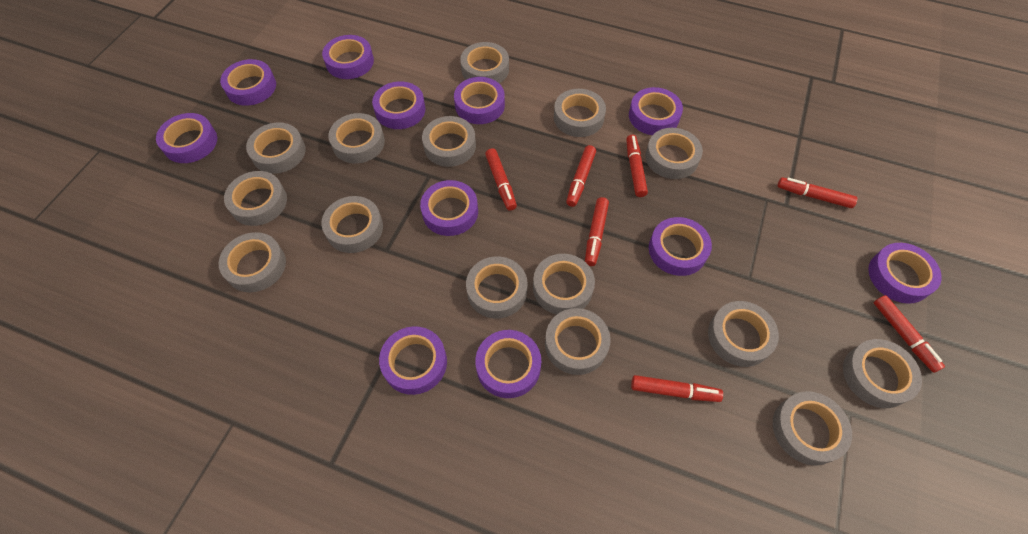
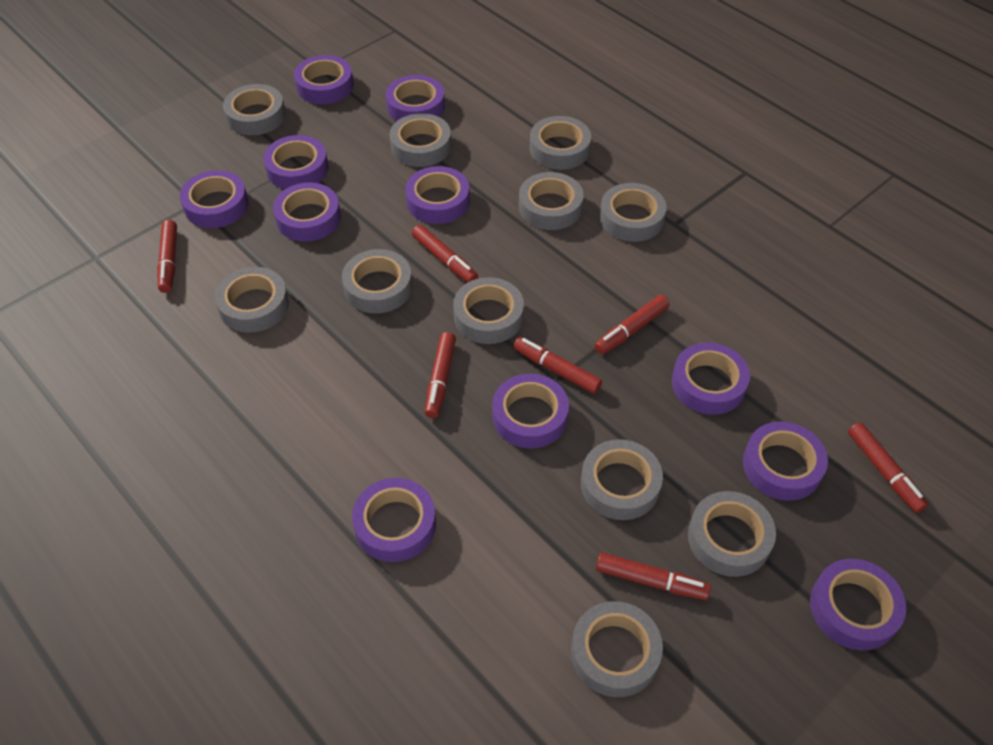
grey tape: [219,232,286,292] [224,171,287,226] [246,122,305,174] [321,196,383,253] [328,113,385,163] [422,116,476,167] [460,42,509,83] [466,256,527,318] [533,254,595,315] [545,308,611,375] [554,89,606,137] [645,128,703,179] [708,301,779,367] [773,391,852,466] [843,339,922,408] = 15 -> [215,267,289,333] [223,84,286,135] [342,249,412,313] [390,113,451,167] [453,277,524,344] [519,172,584,230] [530,116,591,170] [571,601,663,697] [581,439,663,520] [600,183,667,242] [688,491,776,577] = 11

